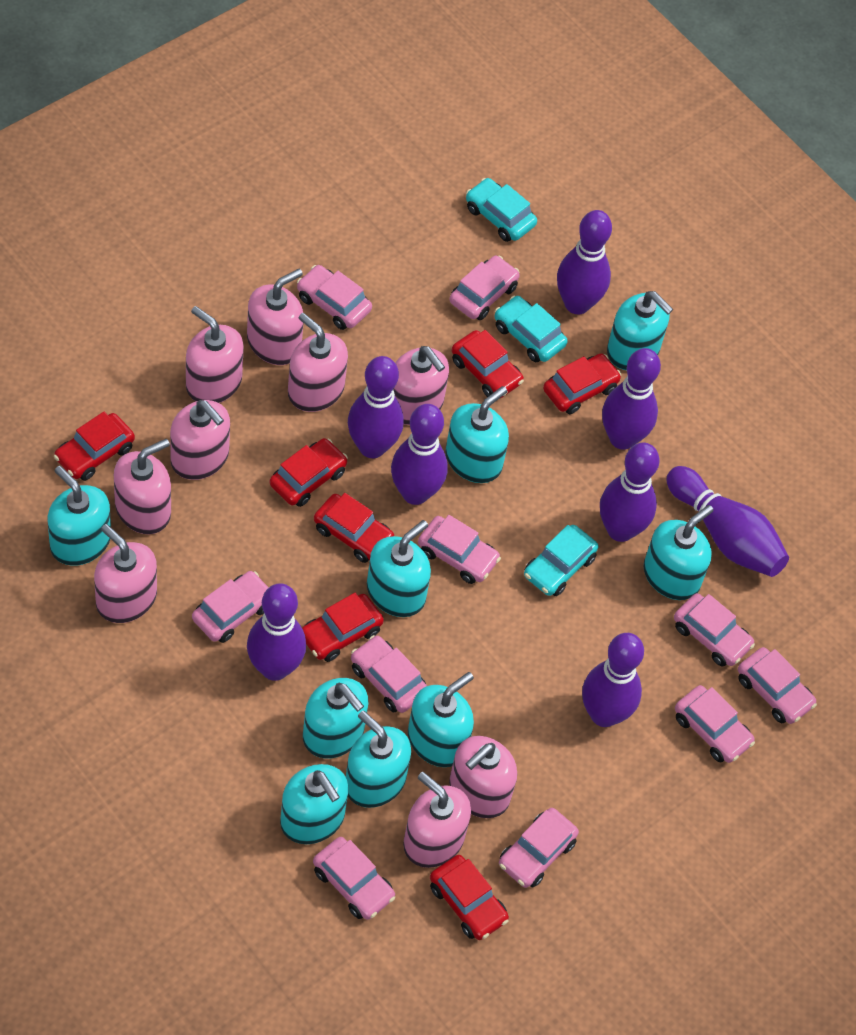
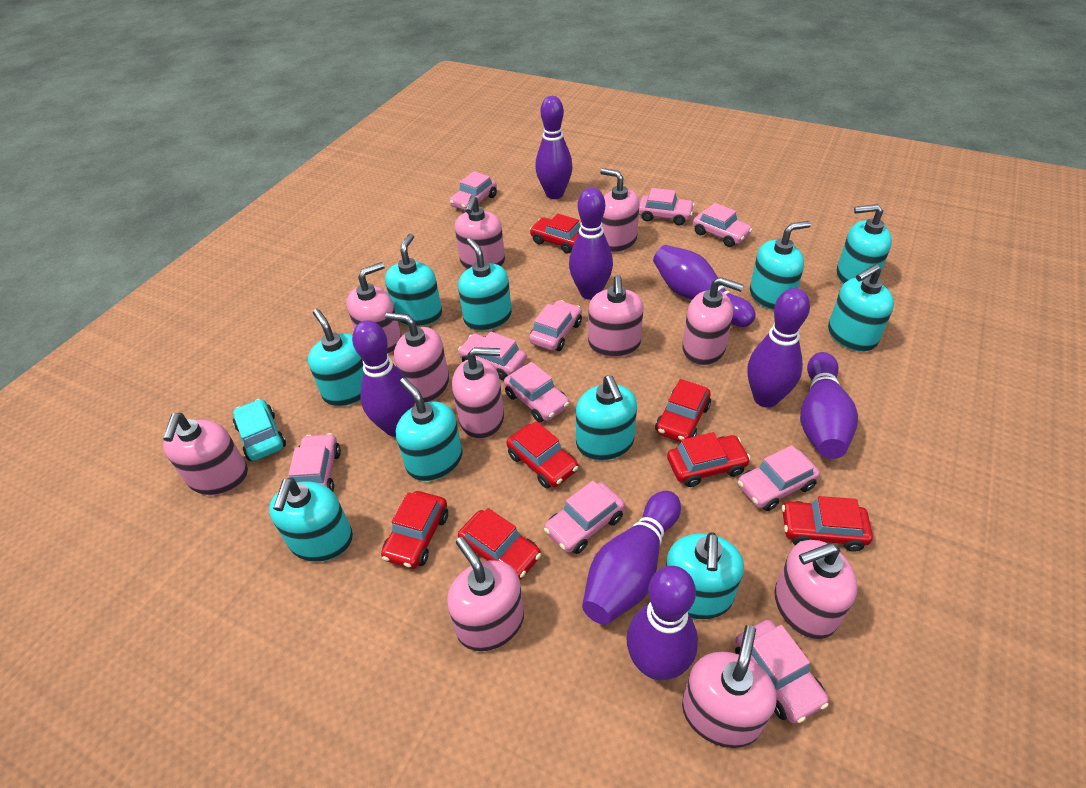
pink soap dispenser: [94,524,157,623] [114,439,171,534] [170,400,230,480] [186,306,244,403] [247,269,303,365] [288,313,348,412] [393,346,449,425] [403,772,471,868] [449,736,517,818] = 9 -> [163,413,248,495] [347,262,402,354] [385,312,449,402] [447,537,524,651] [452,347,504,439] [455,195,505,269] [588,275,644,357] [600,168,639,252] [682,277,743,365] [682,625,777,748] [775,540,858,639] = 11
turquoise car: [466,178,537,242] [494,296,568,362] [524,525,598,596] = 3 -> [233,399,286,461] = 1
turquoise soap dispenser: [48,466,111,566] [280,764,349,844] [303,678,369,759] [346,711,411,808] [367,520,431,617] [408,672,474,767] [446,386,509,483] [607,291,673,370] [643,505,713,600] = 9 -> [269,477,353,562] [308,309,364,406] [385,233,442,327] [396,378,463,481] [458,238,512,331] [576,375,637,461] [665,532,744,620] [750,221,811,310] [828,264,894,352] [837,204,892,284] = 10

